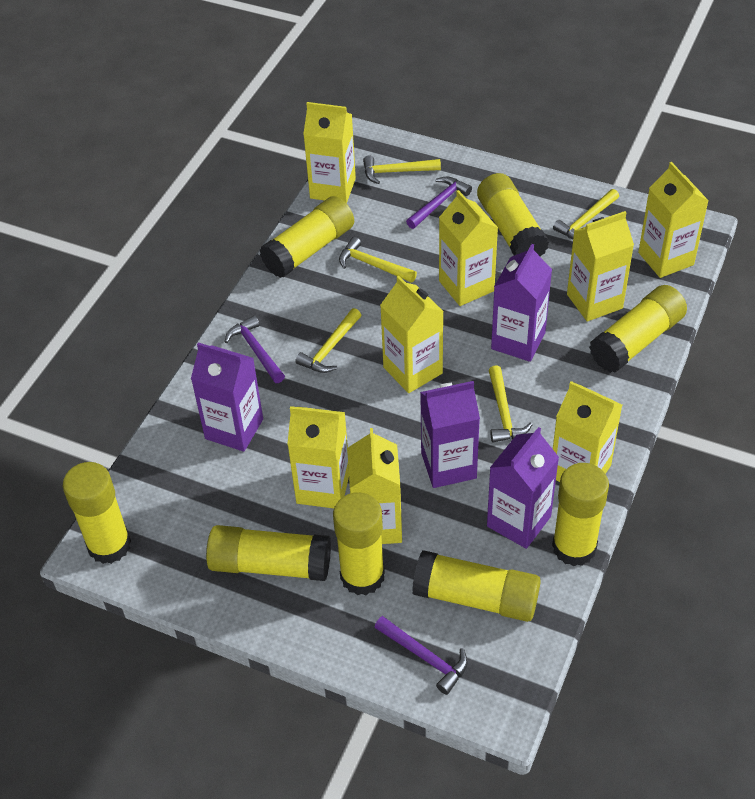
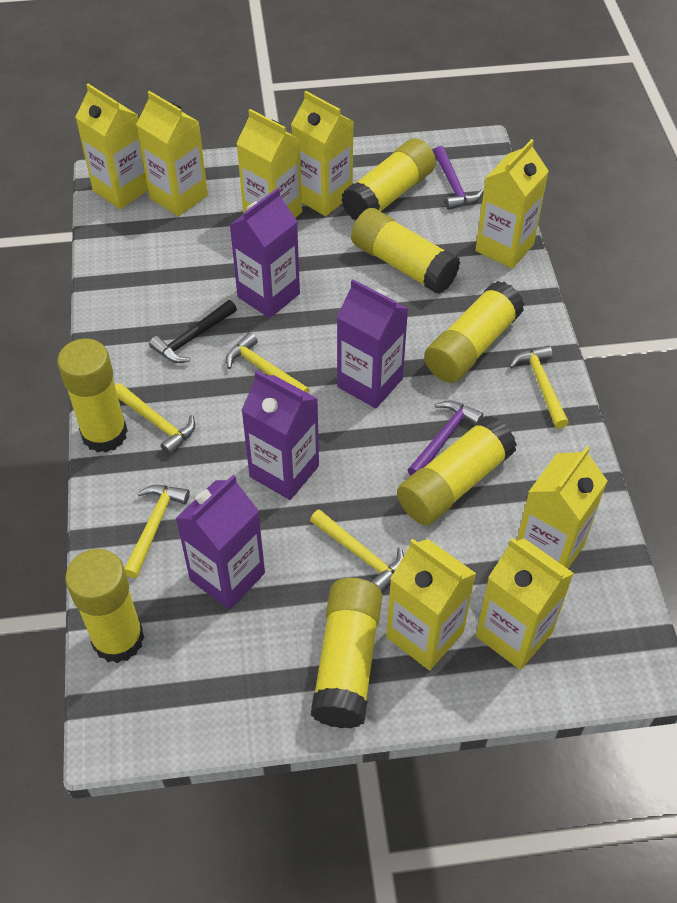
black hammer: none = 0 -> [149,300,237,363] = 1
purple hammer: [225,315,285,383] [375,616,468,695] [406,177,472,229] = 3 -> [408,400,483,475] [433,146,483,210] = 2
yellow glue stick: [63,462,131,564] [206,525,331,581] [260,196,354,278] [333,492,385,595] [412,550,541,622] [477,173,549,257] [552,463,609,566] [589,285,687,373] = 8 -> [57,339,128,453] [65,549,144,663] [311,578,382,728] [341,138,436,220] [351,208,460,294] [397,416,517,525] [424,281,525,383] = 7

